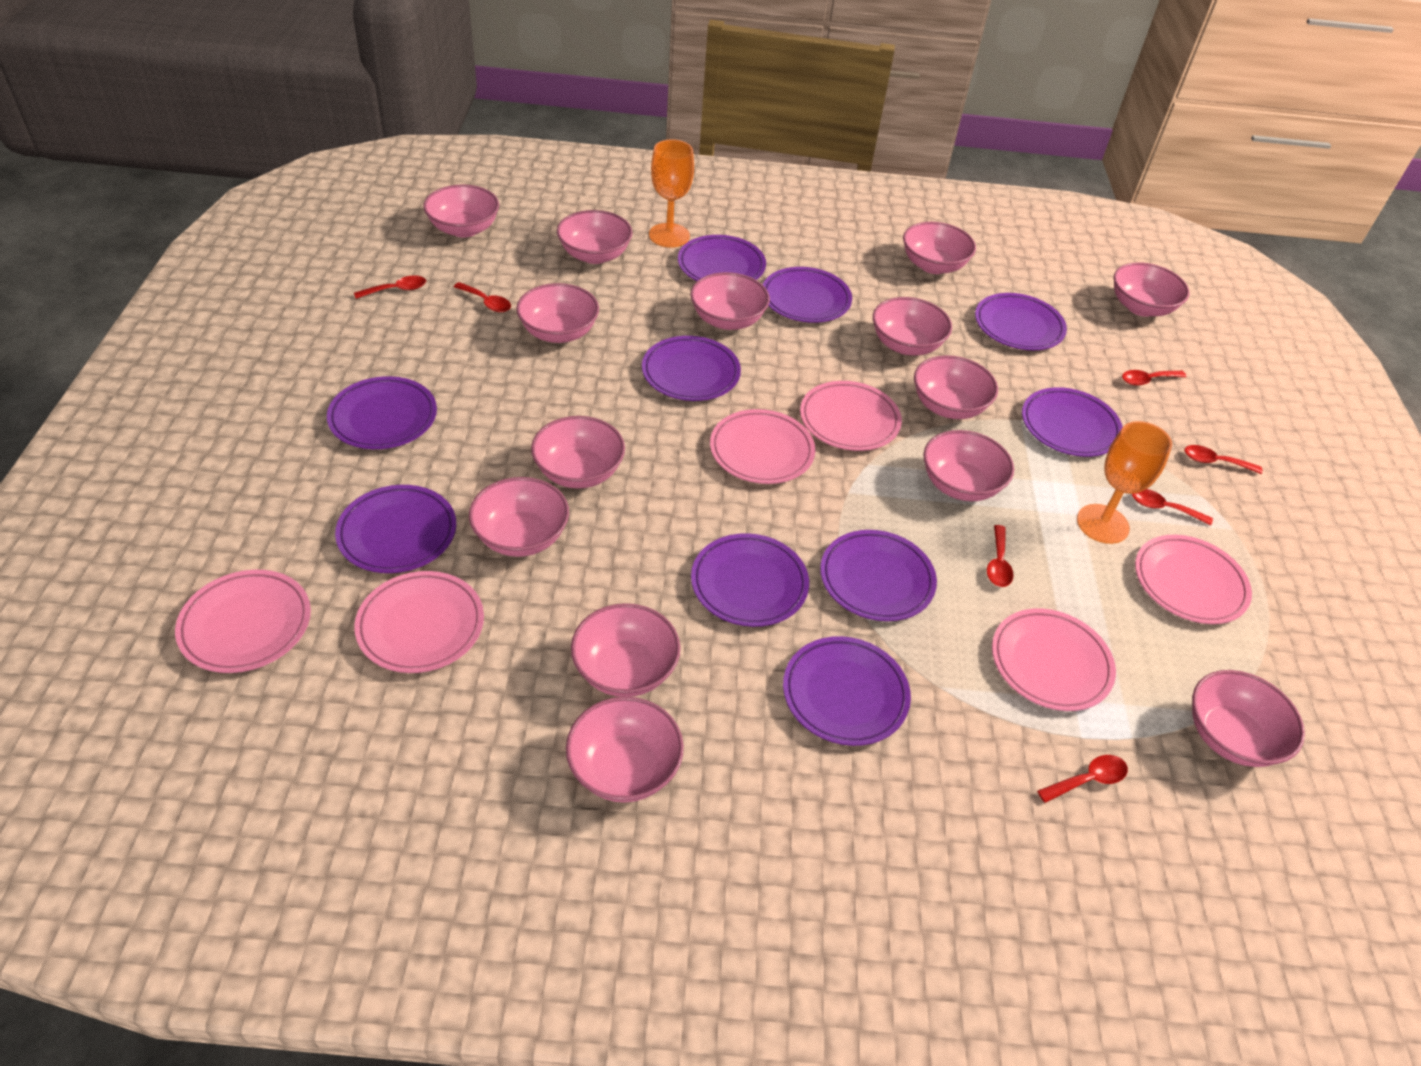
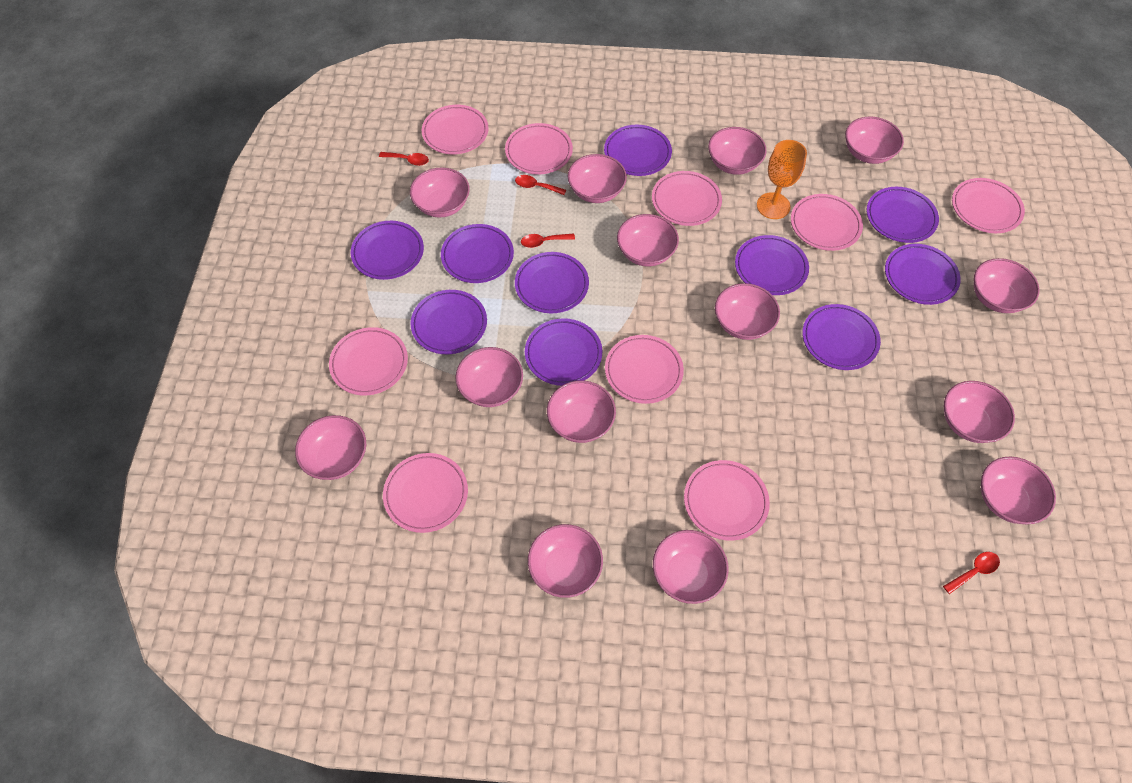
orange goblet: [649,139,694,248] [1077,421,1172,544] = 2 -> [757,140,807,219] = 1
pink plate: [175,570,311,673] [354,571,484,673] [710,409,815,484] [800,381,902,451] [992,608,1116,711] [1135,535,1252,624] = 6 -> [329,327,408,395] [383,453,468,533] [422,105,489,154] [505,123,573,174] [605,335,684,404] [652,171,722,226] [684,460,770,541] [791,194,863,251] [952,178,1025,233] = 9
red spoon: [354,275,426,299] [454,282,511,312] [987,525,1014,587] [1037,755,1128,803] [1122,370,1187,386] [1132,489,1213,525] [1184,445,1262,474] = 7 -> [379,152,429,166] [515,175,566,195] [521,234,575,248] [943,552,1000,594] = 4

